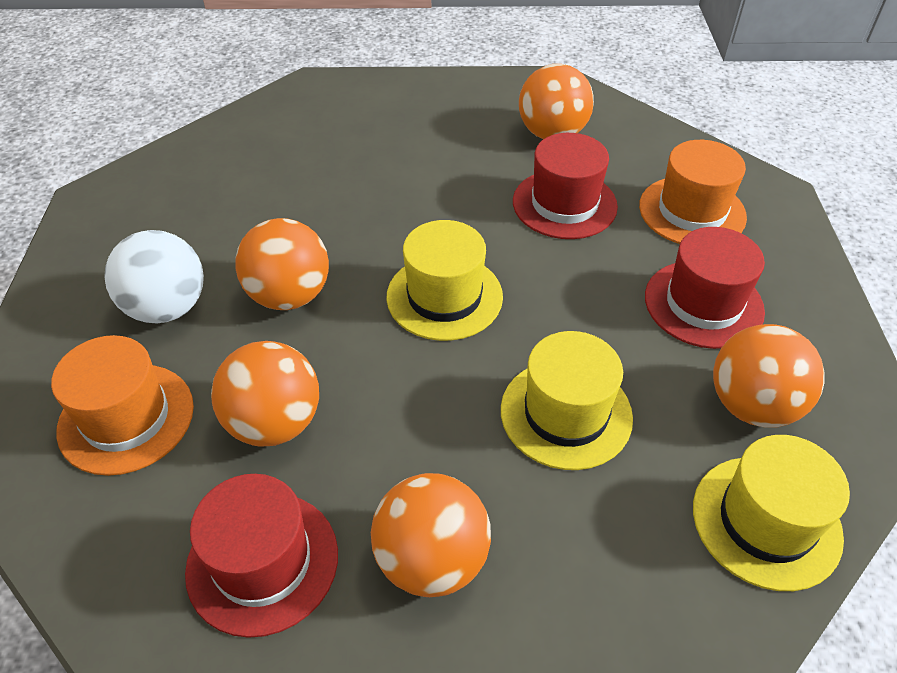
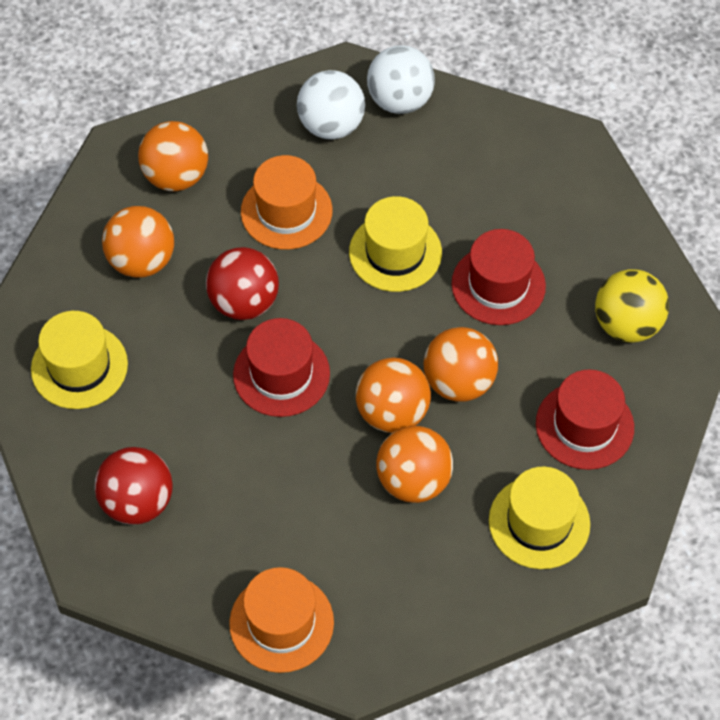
red ball: none = 0 -> [95,447,173,525] [206,247,279,320] = 2
white ball: [104,230,204,323] = 1 -> [297,70,365,139] [367,45,435,114] = 2
yellow ball: none = 0 -> [595,269,669,343] = 1

